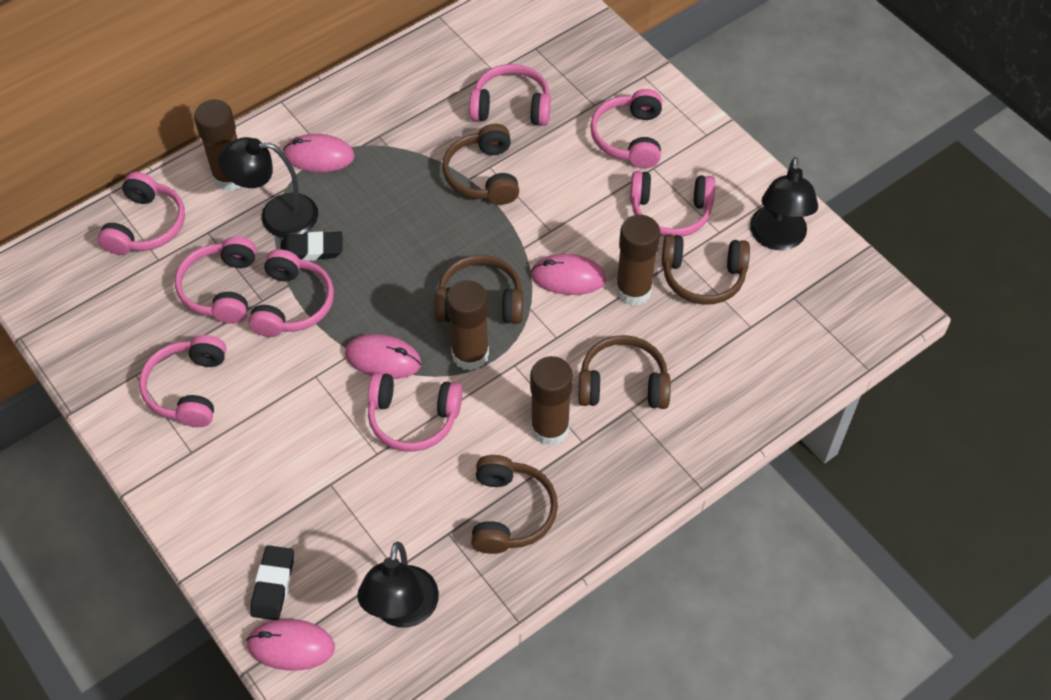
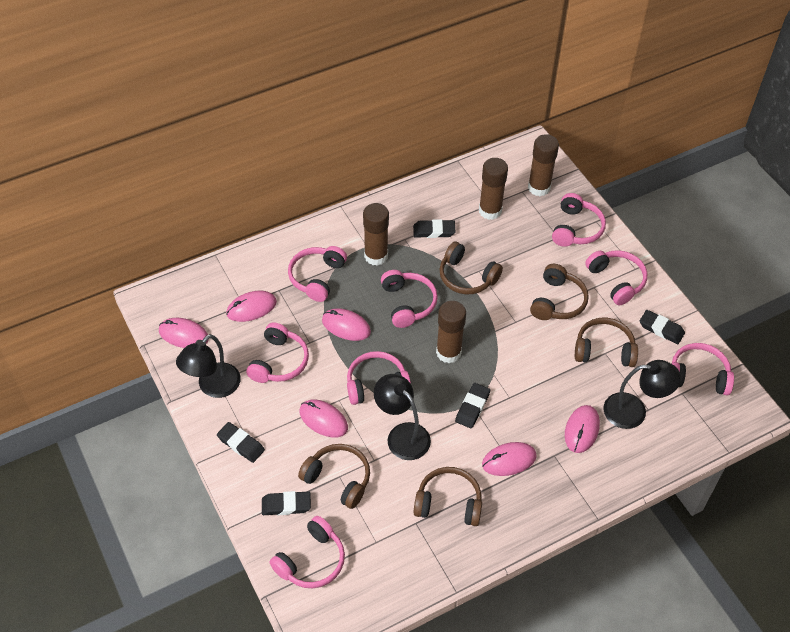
black eraser: [250,545,294,620] [281,231,343,261] = 2 -> [217,422,265,463] [262,491,311,515] [413,219,455,238] [455,383,490,428] [640,310,685,344] = 5
pink mouse: [246,619,335,671] [283,134,355,172] [345,334,421,379] [530,254,607,295] = 4 -> [159,318,209,348] [226,291,277,322] [299,399,348,438] [322,308,371,341] [482,442,537,476] [565,405,600,453] = 6

